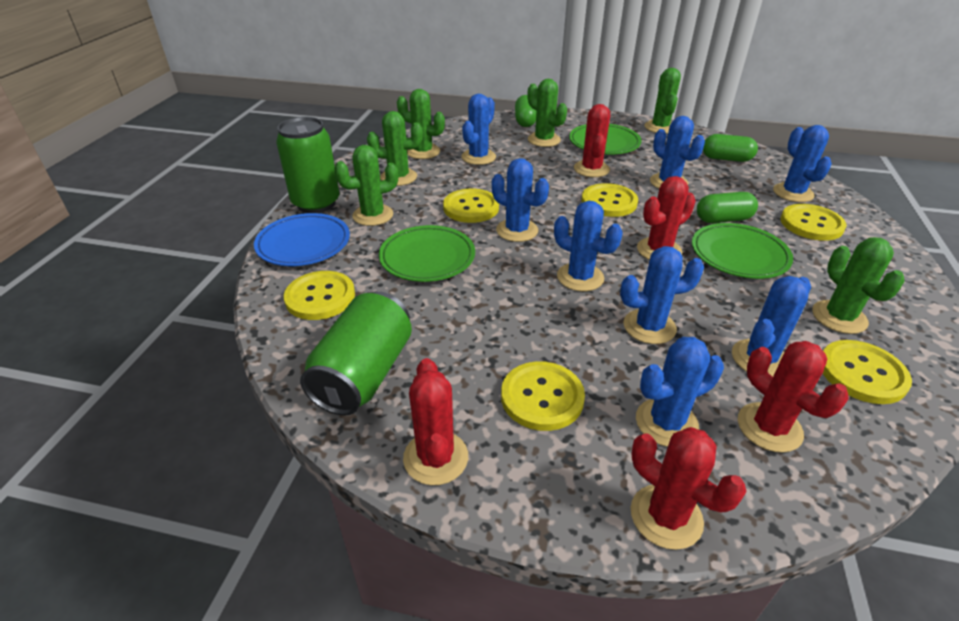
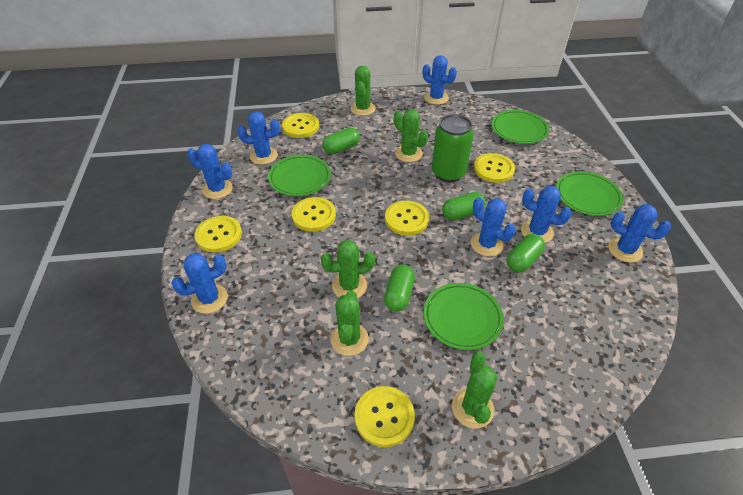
blue cactus: [461,94,496,165] [492,158,549,242] [554,201,623,291] [620,246,704,344] [636,337,724,447] [650,116,705,189] [732,276,811,377] [773,125,832,202] = 8 -> [171,253,228,314] [187,144,233,199] [237,111,280,165] [423,55,457,105] [471,197,516,257] [521,186,572,243] [608,204,671,263] = 7
blue plate: [254,213,350,266] = 1 -> none = 0
green cactus: [334,145,398,226] [367,111,423,186] [397,89,445,159] [527,79,567,147] [644,68,681,134] [813,237,905,334] = 6 -> [321,240,375,298] [330,291,369,356] [351,66,376,116] [394,109,428,162] [452,352,497,429] = 5
green can: [276,117,340,213] [300,291,412,416] = 2 -> [432,114,474,182] = 1
green capsule: [515,95,536,127] [697,192,758,223] [703,134,758,162] = 3 -> [322,128,360,154] [384,265,415,312] [442,192,486,220] [507,234,545,273] = 4
green plate: [379,225,475,282] [569,124,642,154] [692,223,793,279] = 3 -> [268,155,331,196] [424,283,504,350] [492,110,549,144] [556,171,623,216] = 4
red cactus: [403,358,468,485] [574,104,610,177] [631,427,746,550] [637,176,696,260] [738,341,849,453] = 5 -> none = 0

